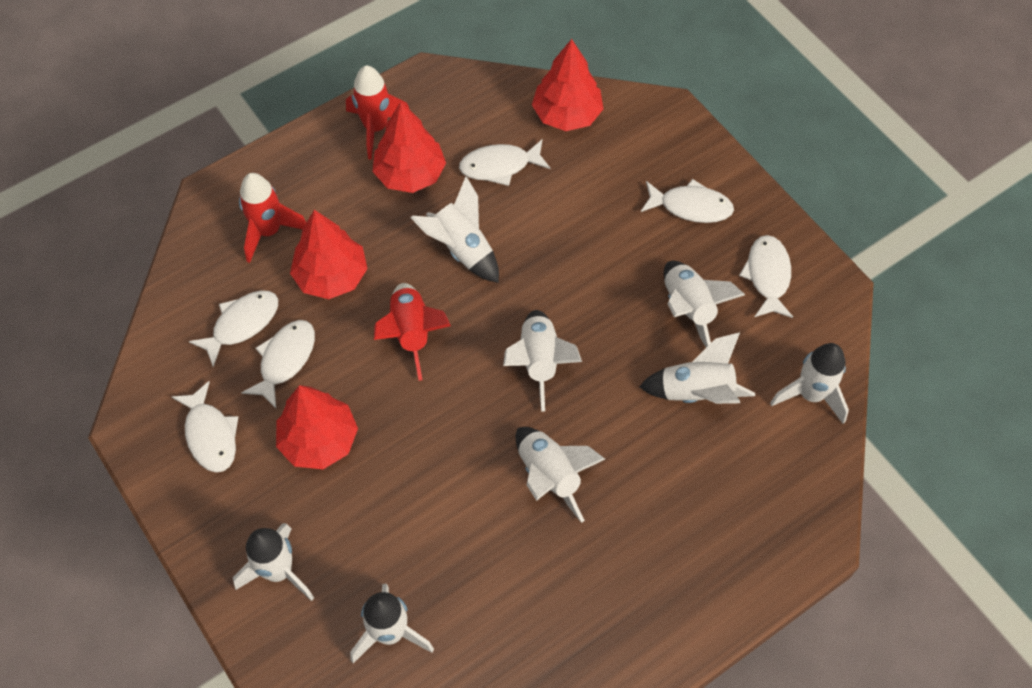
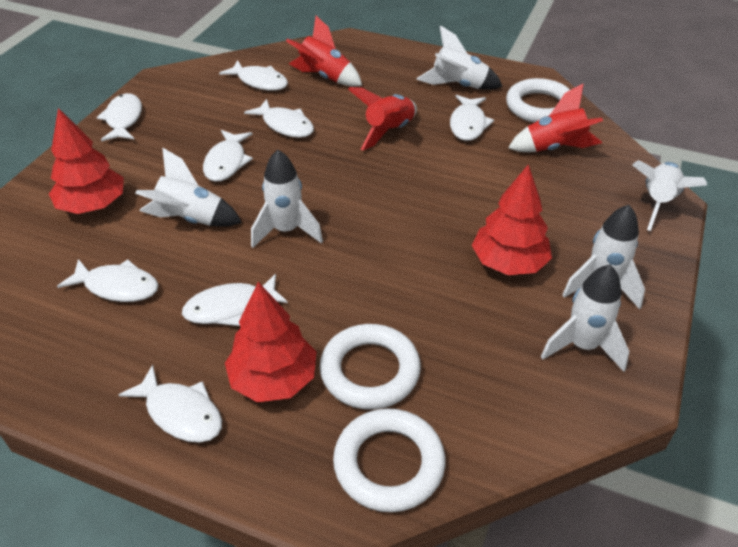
red tree: [276,385,358,469] [290,210,368,299] [373,102,446,193] [532,39,603,131] = 4 -> [49,108,124,214] [225,282,316,402] [472,165,552,275] = 3
white fish: [172,381,238,473] [188,290,278,367] [241,320,315,408] [459,140,550,186] [641,179,734,223] [739,235,793,318] = 6 -> [57,259,159,302] [97,93,142,141] [119,365,222,443] [182,274,288,326] [203,130,253,182] [219,60,288,91] [244,99,314,138] [450,95,494,141] = 8
white ring: none = 0 -> [320,324,421,410] [333,408,445,512] [506,78,570,123] = 3
white rocket: [233,523,314,601] [350,584,434,663] [410,176,499,283] [503,310,582,412] [515,427,605,523] [639,332,755,404] [664,261,745,348] [770,343,849,424] = 8 -> [135,147,242,227] [251,150,323,248] [416,25,503,90] [541,265,629,372] [562,205,645,309] [632,160,707,231] = 6

